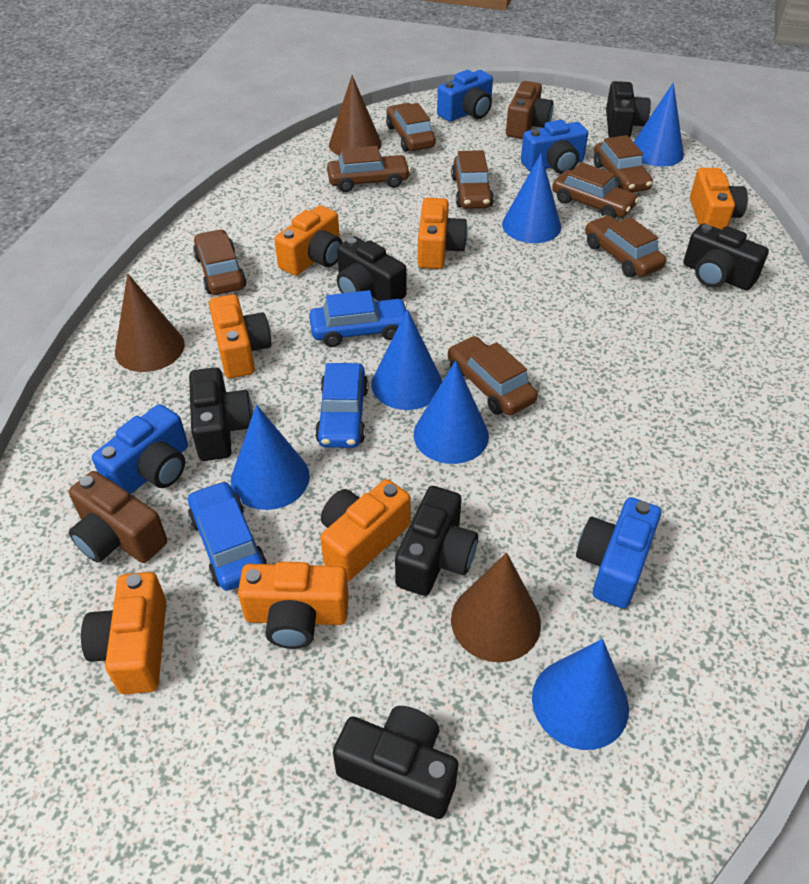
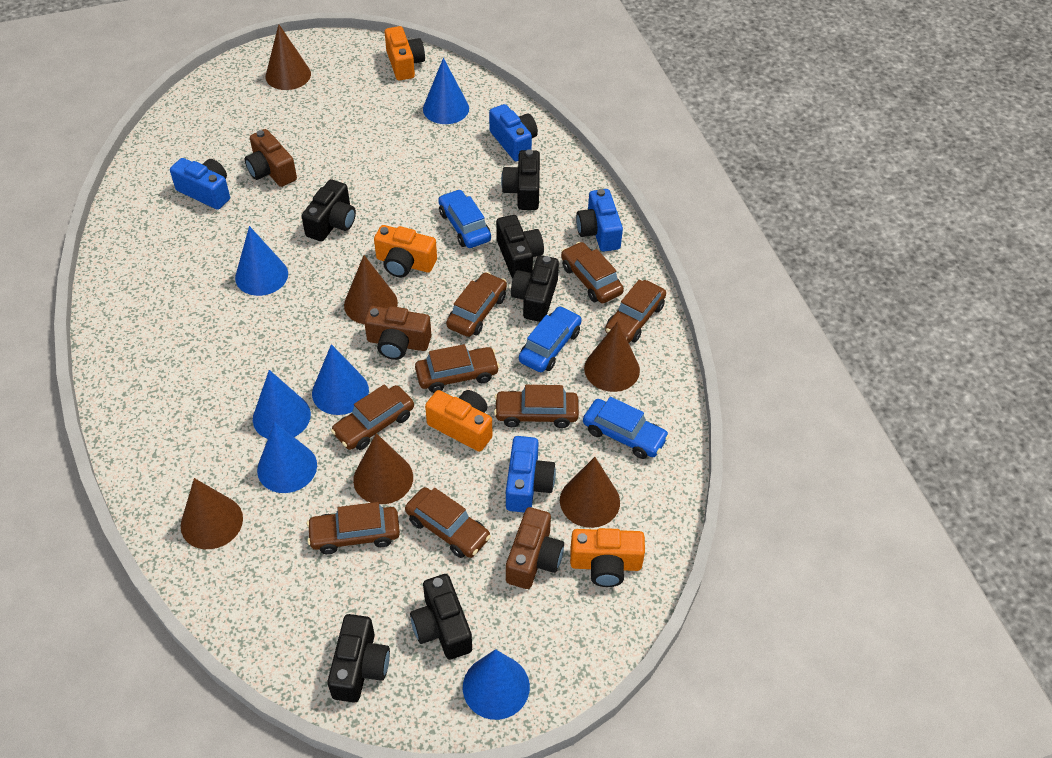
brown camera: [69,471,167,563] [506,81,553,139] = 2 -> [245,129,297,187] [364,306,431,360] [506,507,564,589] = 3
brown cone: [115,274,185,372] [329,75,382,156] [451,552,541,662] = 3 -> [181,478,243,549] [265,24,311,90] [344,255,398,324] [353,433,413,504] [560,457,620,528] [584,322,640,392] = 6
orange camera: [81,572,167,694] [209,294,272,378] [238,562,349,649] [274,205,342,276] [320,479,411,581] [418,198,468,269] [690,168,748,230] = 7 -> [374,225,437,277] [385,26,425,80] [425,390,493,452] [570,528,645,587] = 4

